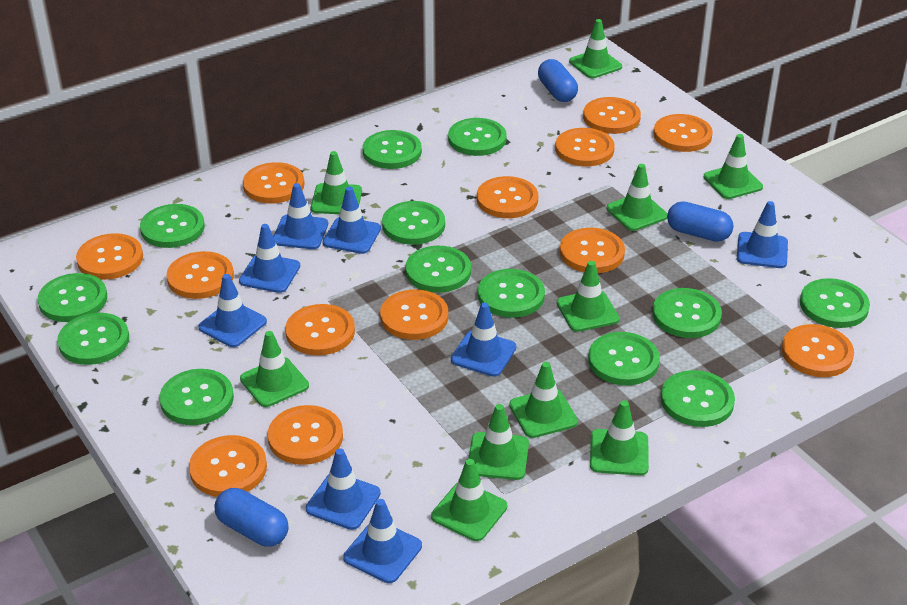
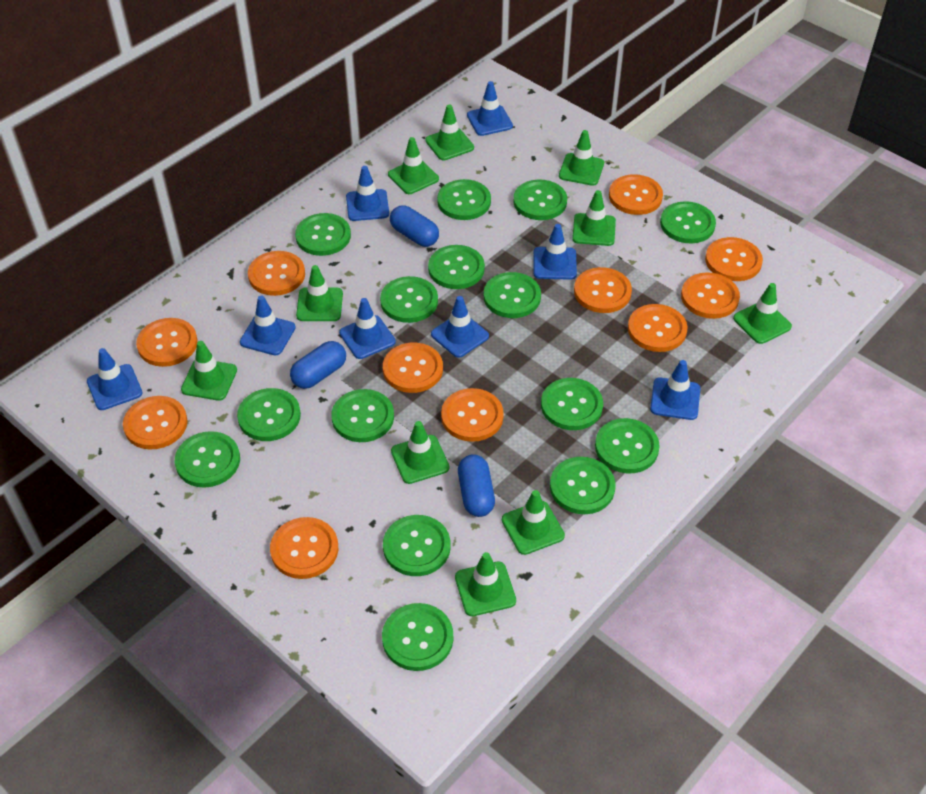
green button: [38,273,107,322] [57,313,129,365] [140,204,205,248] [160,369,234,425] [363,130,422,169] [382,201,445,245] [405,246,471,293] [448,118,507,156] [478,269,545,318] [588,332,660,385] [653,288,722,338] [661,370,735,427] [800,278,870,328] = 13 -> [175,431,240,488] [237,388,301,441] [295,213,351,256] [331,389,394,442] [380,276,438,323] [382,603,453,671] [383,515,450,576] [428,245,485,289] [437,179,491,220] [484,272,541,318] [513,180,567,220] [541,378,603,430] [550,457,615,514] [595,418,660,473] [660,201,716,243] = 15
orange button: [76,233,143,280] [166,251,234,299] [189,435,267,497] [243,162,304,203] [268,405,343,465] [285,304,355,356] [380,289,448,340] [477,176,538,218] [555,128,615,166] [560,228,625,273] [583,97,641,134] [653,114,713,152] [782,324,854,377] = 13 -> [123,396,188,450] [136,318,198,367] [248,251,305,296] [270,517,338,579] [383,343,443,393] [441,388,504,442] [574,267,632,313] [609,174,663,215] [628,304,687,352] [681,272,740,319] [705,237,763,281] = 11

